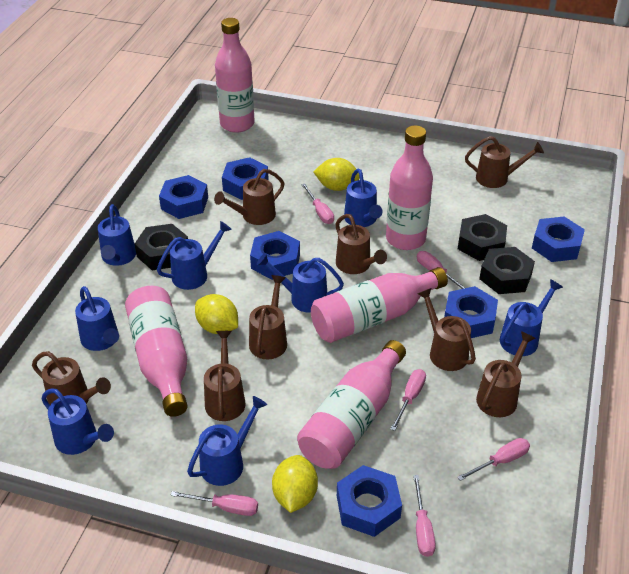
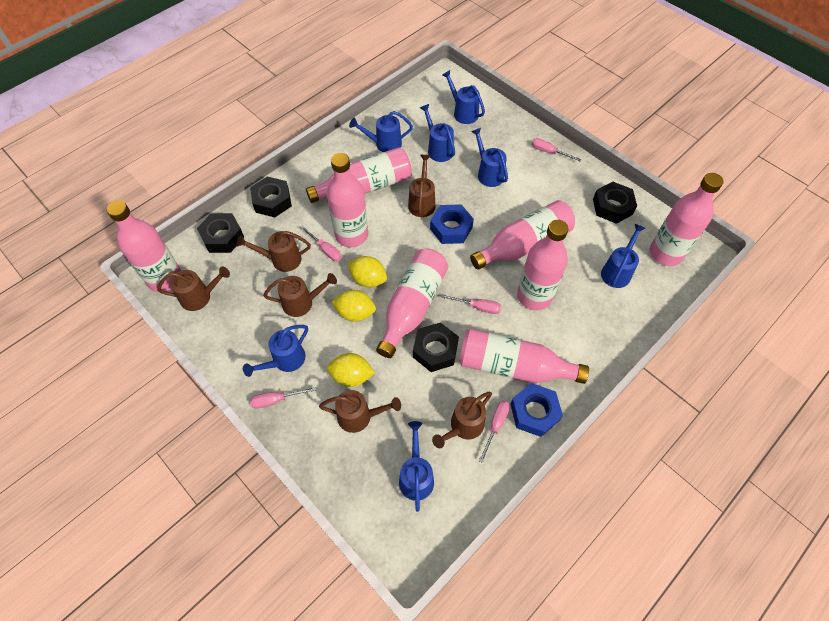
black nut: [135,224,188,270] [458,214,507,261] [479,247,535,294] = 3 -> [197,213,244,253] [250,177,292,217] [413,322,459,372] [593,182,637,224] = 4
blue nut: [159,175,208,219] [222,157,269,200] [250,231,300,280] [337,465,402,537] [444,286,498,338] [532,217,585,262] = 6 -> [430,204,474,244] [510,383,563,437] = 2
blue watering can: [42,388,114,455] [75,286,119,351] [98,204,136,266] [157,221,232,290] [187,396,267,486] [257,253,344,313] [344,169,383,227] [500,279,563,356] = 8 -> [243,325,308,377] [349,111,413,152] [399,421,434,512] [420,104,455,162] [442,70,485,124] [471,128,508,187] [601,224,645,288] = 7
brown watering can: [32,351,111,405] [204,331,246,421] [214,169,284,225] [249,275,287,359] [336,214,387,274] [418,288,476,371] [465,136,544,188] [476,331,536,417] = 8 -> [157,267,230,311] [237,231,311,272] [263,273,337,317] [319,390,401,433] [408,155,436,217] [432,392,492,448] = 6
pink bottle: [125,286,188,417] [215,18,255,133] [297,340,406,469] [311,267,448,343] [386,125,433,250] = 5 -> [106,200,181,292] [306,147,412,203] [327,153,368,247] [376,249,448,358] [459,329,589,384] [470,200,575,270] [517,220,568,310] [650,173,723,266] = 8
pink screwdriver: [170,491,258,516] [301,184,334,224] [391,369,426,431] [413,475,436,557] [417,251,465,289] [457,438,530,481] = 6 -> [250,387,316,409] [300,226,342,261] [441,294,501,314] [479,401,510,463] [532,138,581,161] = 5

